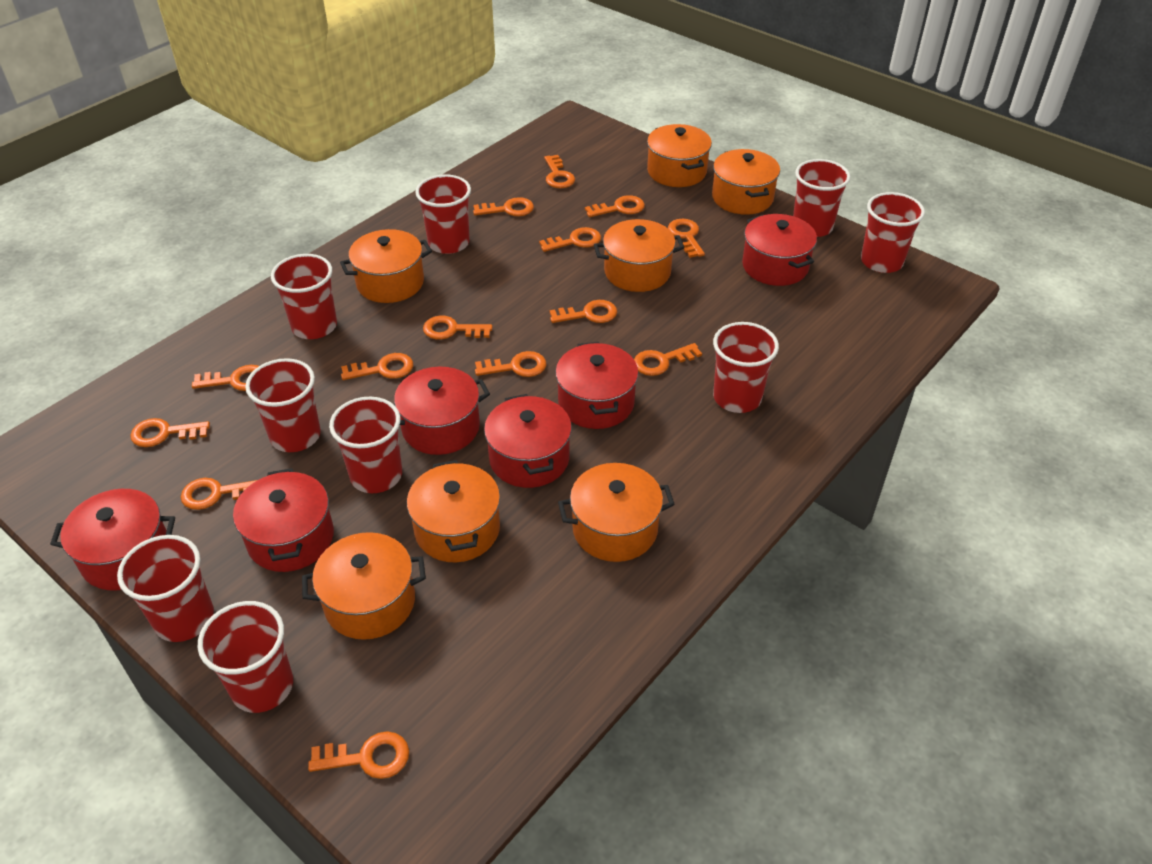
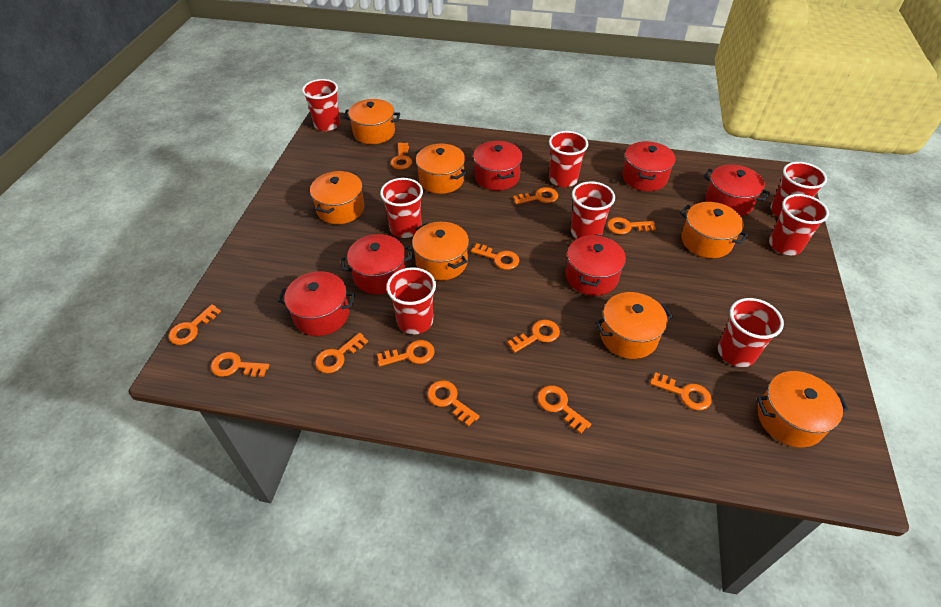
orange key: [130,418,210,447] [181,478,257,510] [192,365,259,391] [308,731,409,779] [341,353,413,380] [423,316,493,340] [473,197,534,216] [475,351,546,377] [539,227,601,252] [544,155,575,188] [550,300,617,323] [585,195,645,217] [634,343,702,376] [668,219,705,258] = 14 -> [168,304,221,345] [210,352,269,377] [315,333,368,373] [377,340,435,367] [391,143,412,170] [427,380,480,426] [471,243,519,270] [507,320,560,353] [513,187,558,205] [537,385,591,434] [607,217,656,235] [650,372,712,410] = 12
red cup: [117,535,214,642] [197,601,293,713] [245,358,321,452] [271,254,337,339] [329,397,402,493] [415,174,471,254] [713,322,779,413] [793,159,850,237] [861,192,925,273] = 9 -> [302,79,340,131] [380,178,423,238] [386,267,436,334] [549,131,588,187] [571,181,615,239] [718,298,784,367] [769,194,829,255] [770,162,827,217] = 8

